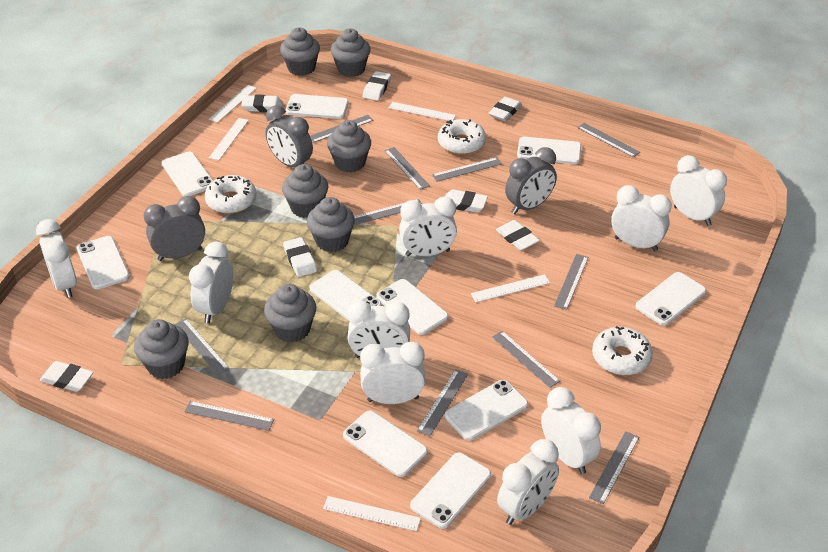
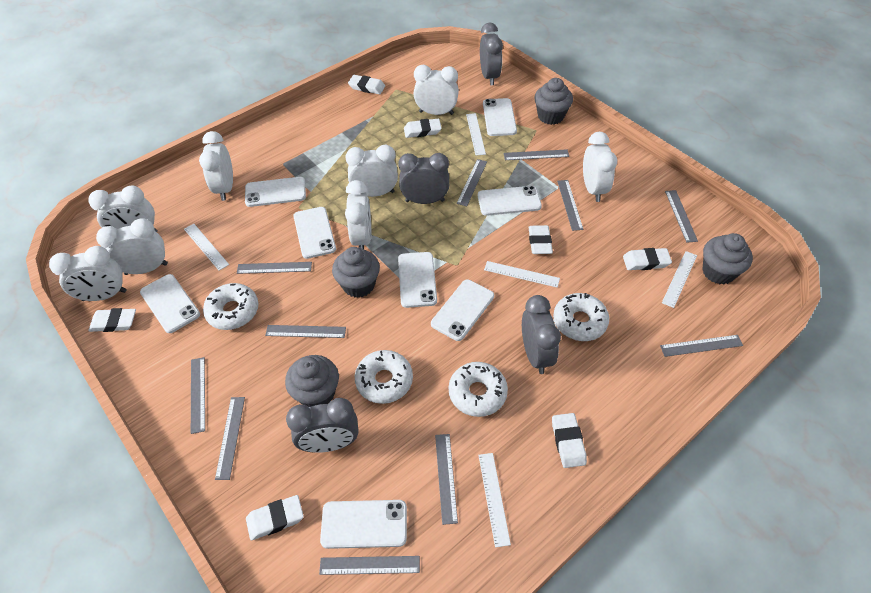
grey clock: [144,196,205,261] [266,105,313,167] [505,147,557,214] = 3 -> [286,398,359,453] [398,153,449,204] [480,23,503,85] [522,295,561,374] = 4
grey cupcake: [134,319,189,379] [264,284,316,342] [280,27,320,76] [282,164,328,218] [307,197,355,252] [327,120,371,172] [331,28,370,77] = 7 -> [285,355,339,407] [332,247,380,298] [534,78,573,125] [702,233,753,284] = 4
white clock: [36,219,77,298] [189,242,233,323] [347,301,410,358] [360,342,426,404] [399,197,457,257] [497,439,559,525] [541,387,601,474] [611,185,672,251] [670,155,727,226] = 9 -> [49,246,127,301] [89,185,158,232] [96,218,168,275] [199,131,233,201] [345,145,398,197] [345,180,371,249] [413,65,459,115] [583,132,617,202] = 8
white donut: [205,175,257,214] [438,119,486,155] [592,326,653,375] = 3 -> [203,283,258,330] [355,350,413,404] [449,362,508,417] [553,293,609,341] = 4
white phone: [77,236,130,289] [162,152,214,197] [286,94,349,119] [310,270,382,321] [343,410,428,477] [376,279,448,335] [410,453,491,529] [445,380,528,441] [517,137,581,164] [636,272,706,326] = 10 -> [140,274,200,333] [245,177,306,207] [293,207,336,259] [320,500,407,549] [398,252,437,308] [431,280,494,341] [478,186,542,216] [483,98,517,136] = 8

